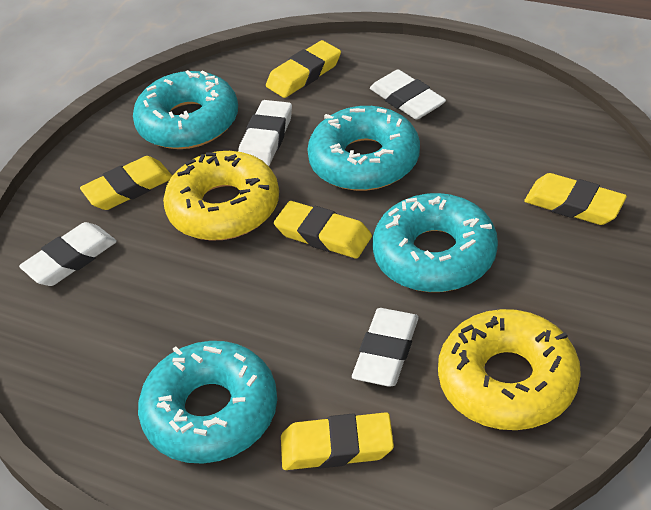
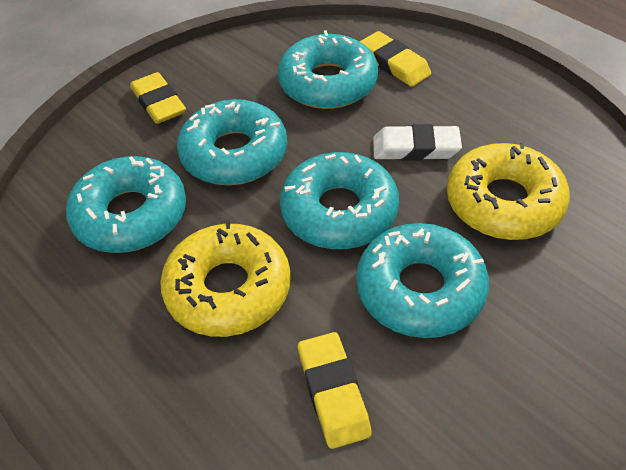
turquoise donut: [133,70,238,149] [138,341,277,464] [307,106,420,191] [373,193,498,292] = 4 -> [66,156,186,253] [177,99,287,185] [278,30,378,109] [280,152,399,249] [356,223,489,338] = 5
white eraser: [19,222,117,286] [238,100,292,166] [352,308,419,387] [370,69,446,120] = 4 -> [373,124,462,160] = 1
yellow eraser: [80,156,172,210] [266,40,341,98] [274,201,372,259] [281,412,394,470] [524,173,627,225] = 5 -> [130,72,186,124] [298,332,371,449] [360,31,431,87] = 3

